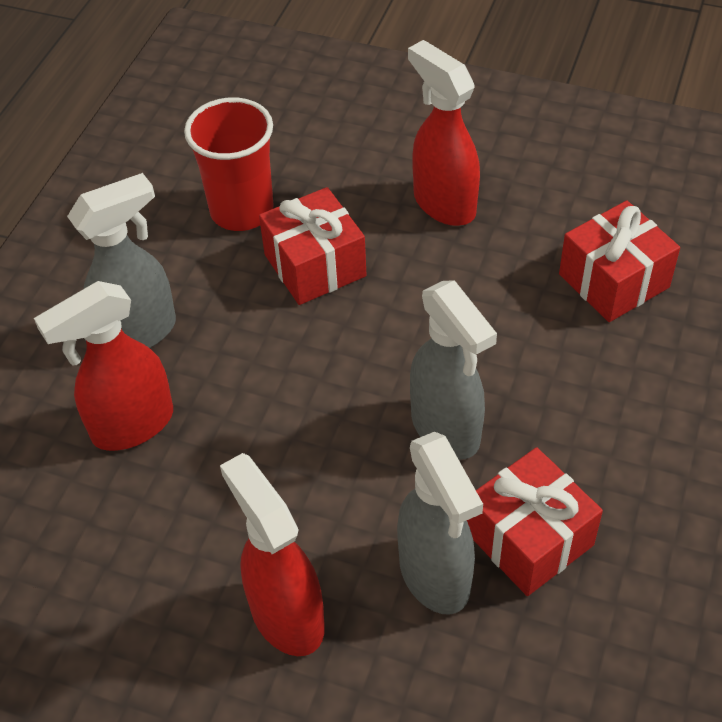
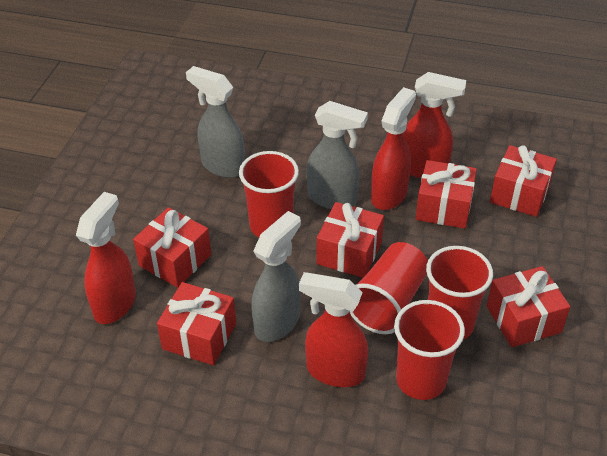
red cup: [184,97,274,231] = 1 -> [239,151,299,237] [350,242,428,334] [394,300,465,400] [426,246,493,340] = 4
red gift: [259,187,367,305] [467,447,603,596] [559,200,680,322] = 3 -> [133,207,211,288] [157,282,236,365] [316,202,384,278] [415,160,477,229] [487,266,570,347] [490,145,557,217] = 6
red spray bottle: [34,281,173,451] [220,453,325,656] [408,40,480,226] = 3 -> [76,192,136,324] [299,272,368,387] [371,87,416,210] [403,72,466,178] = 4

